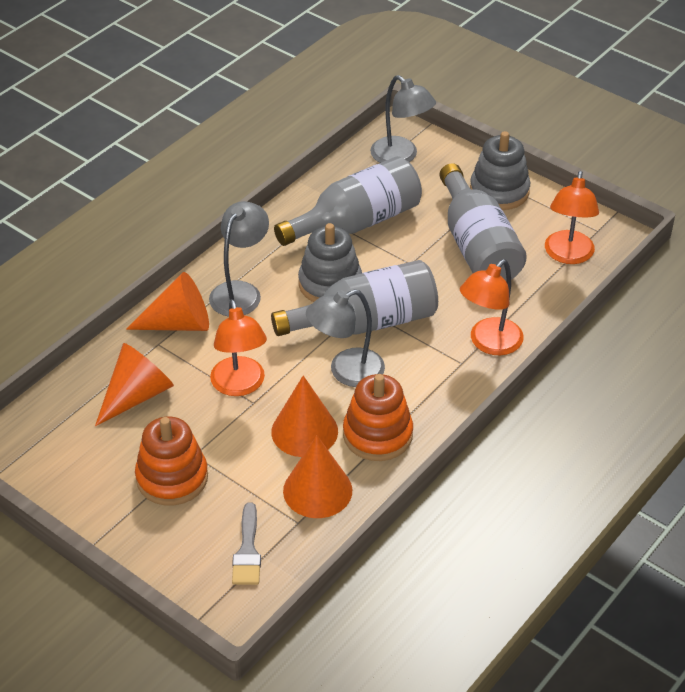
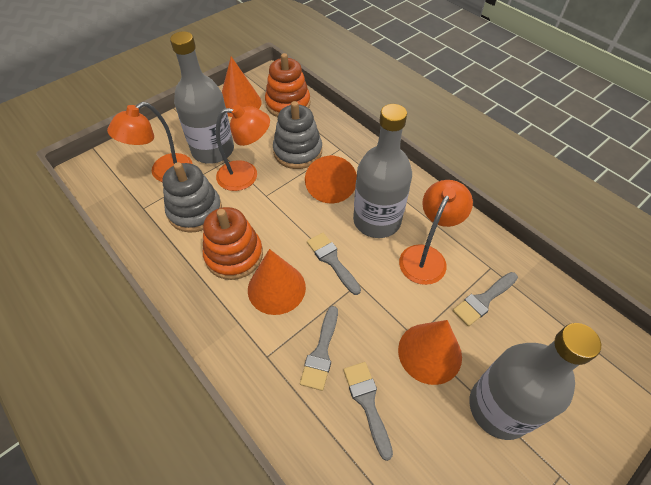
grey brush: [232,503,261,585] = 1 -> [300,306,338,391] [307,233,361,295] [343,362,393,461] [452,272,518,326] = 4
grey lamp: [209,201,269,317] [306,289,385,387] [370,75,436,163] = 3 -> none = 0

